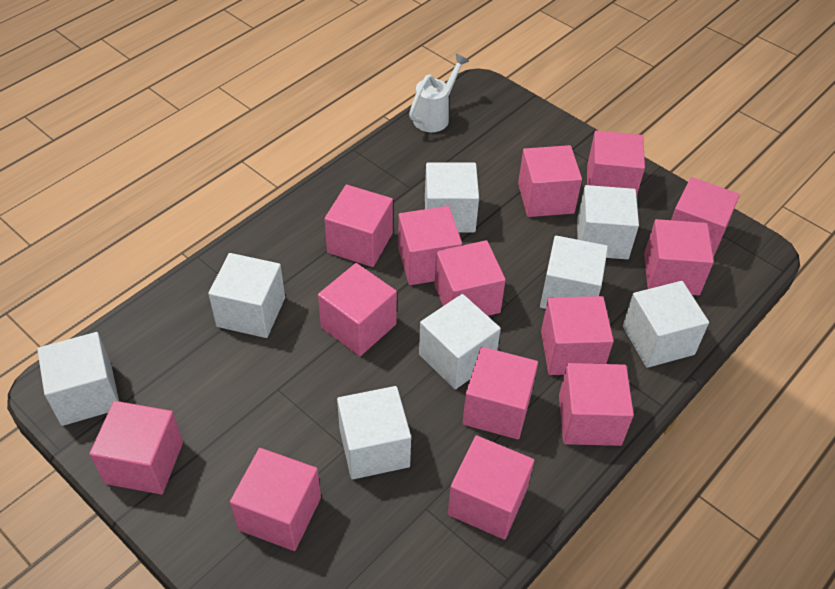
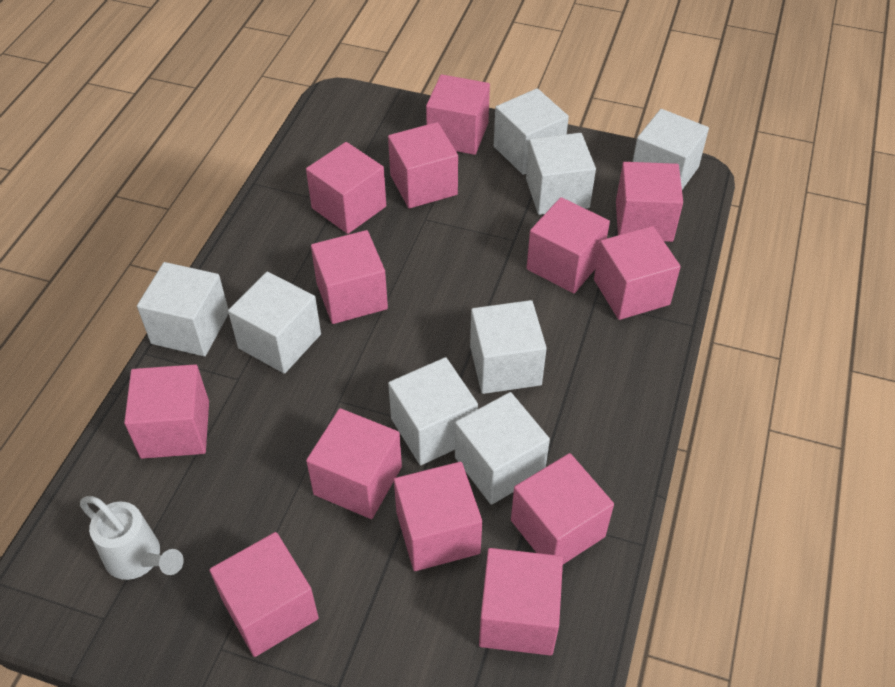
pink cube: [89,401,183,494] [230,448,321,551] [318,263,397,356] [325,185,393,267] [398,206,462,285] [435,240,506,316] [448,435,534,540] [462,347,538,439] [518,145,582,217] [541,296,614,375] [559,363,634,446] [587,130,645,197] [644,219,714,295] [671,177,740,257] = 14 -> [124,364,209,459] [210,532,319,657] [306,142,386,234] [306,408,402,519] [311,230,388,324] [388,122,458,209] [394,462,482,571] [426,74,490,155] [479,548,563,656] [511,453,614,564] [527,197,610,293] [594,226,681,320] [616,162,683,242] = 13

